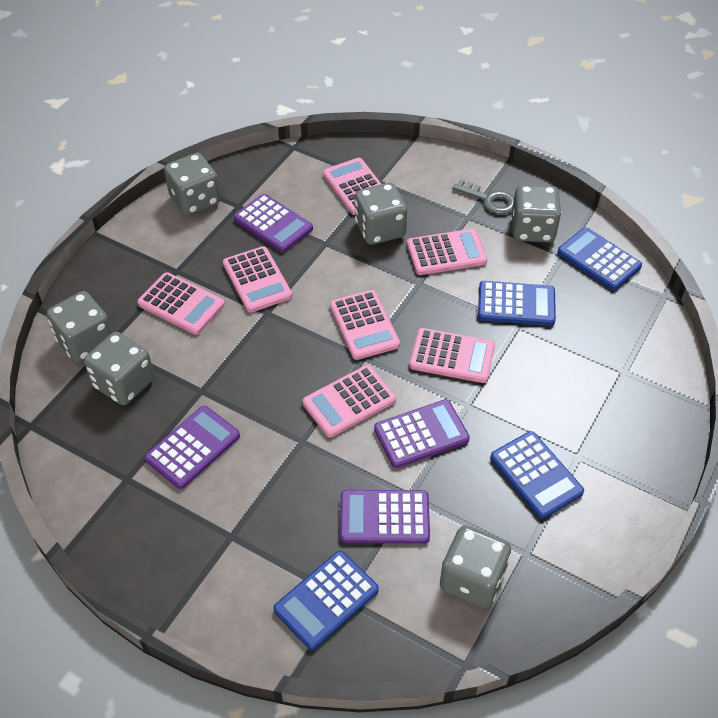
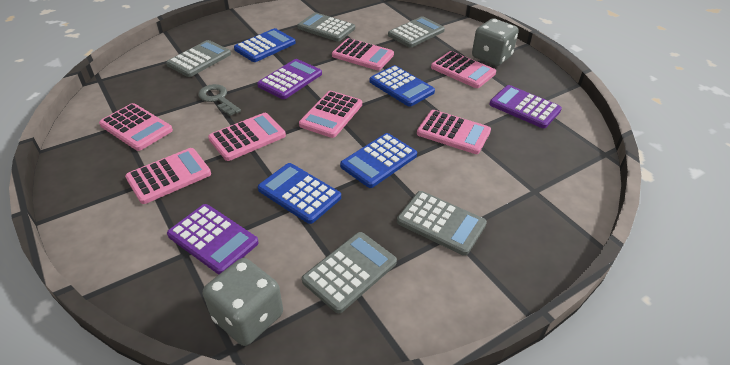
grey calculator: none = 0 -> [166,40,231,77] [297,12,355,42] [302,232,397,313] [388,16,445,48] [397,191,487,256] = 5
grey dice: [46,291,112,363] [84,332,154,405] [164,153,220,216] [355,183,407,245] [440,525,511,608] [512,185,561,242] = 6 -> [203,258,283,346] [472,18,519,66] = 2
purple calculator: [145,406,240,489] [234,194,313,252] [340,490,430,544] [374,399,470,468] = 4 -> [167,204,259,274] [257,59,322,99] [489,85,562,128] = 3

